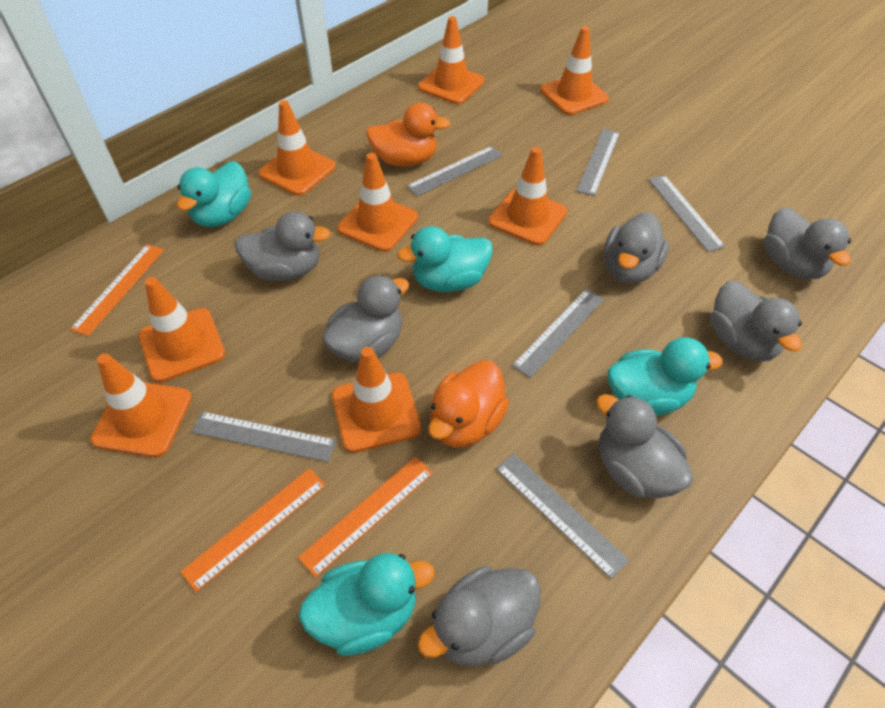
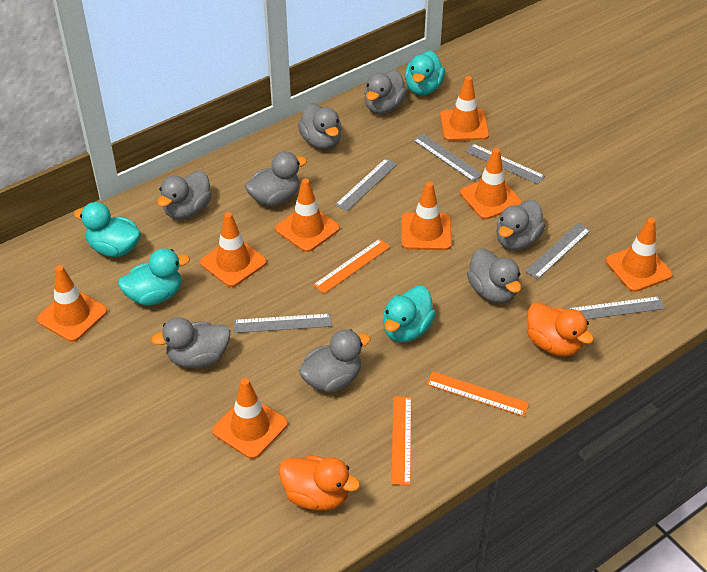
grey duck: [235,211,331,281] [322,275,409,362] [418,566,541,666] [596,394,693,498] [604,212,669,284] [710,280,802,362] [764,207,851,280] = 7 -> [151,317,230,368] [157,171,212,220] [245,152,307,206] [298,103,342,150] [299,329,371,393] [364,70,407,114] [467,248,521,303] [496,200,545,250] = 8

